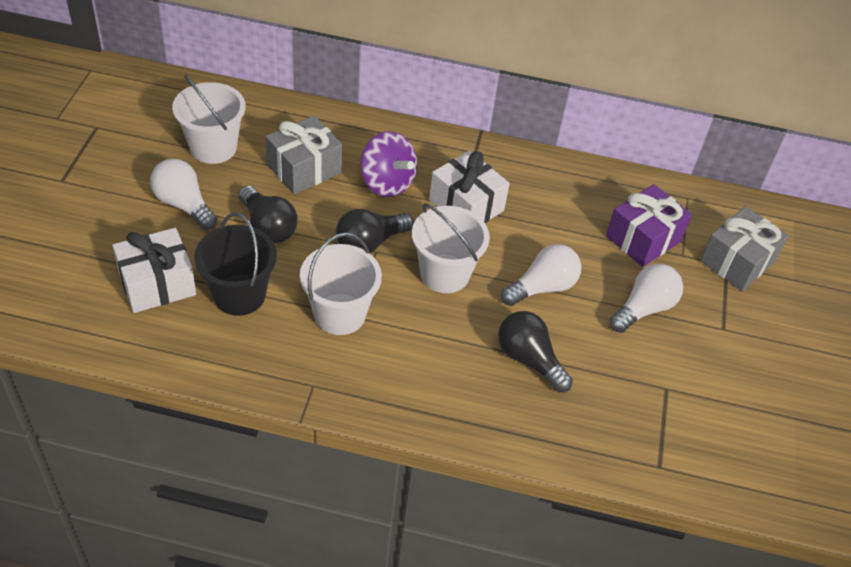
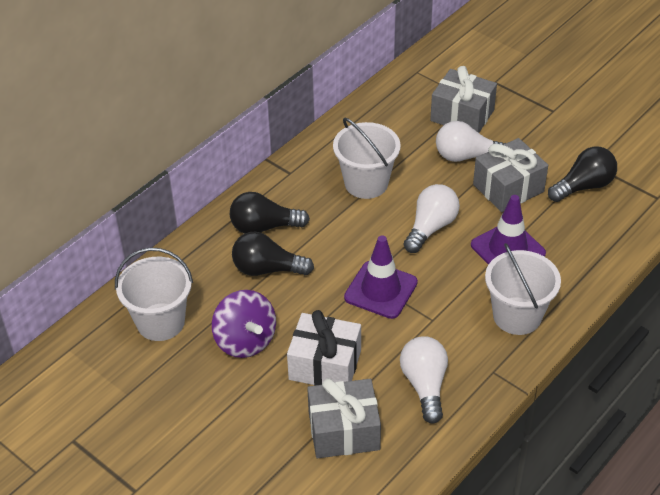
black bucket: [194,213,277,316] = 1 -> none = 0
grey gift: [266,115,342,194] [700,206,789,291] = 2 -> [307,378,381,458] [430,66,497,133] [473,138,548,212] = 3
purple gift: [606,184,692,267] = 1 -> none = 0
purple traffic cone: none = 0 -> [344,236,418,319] [471,195,546,265] = 2
white gift: [112,228,196,313] [429,150,510,223] = 2 -> [287,310,361,386] = 1

